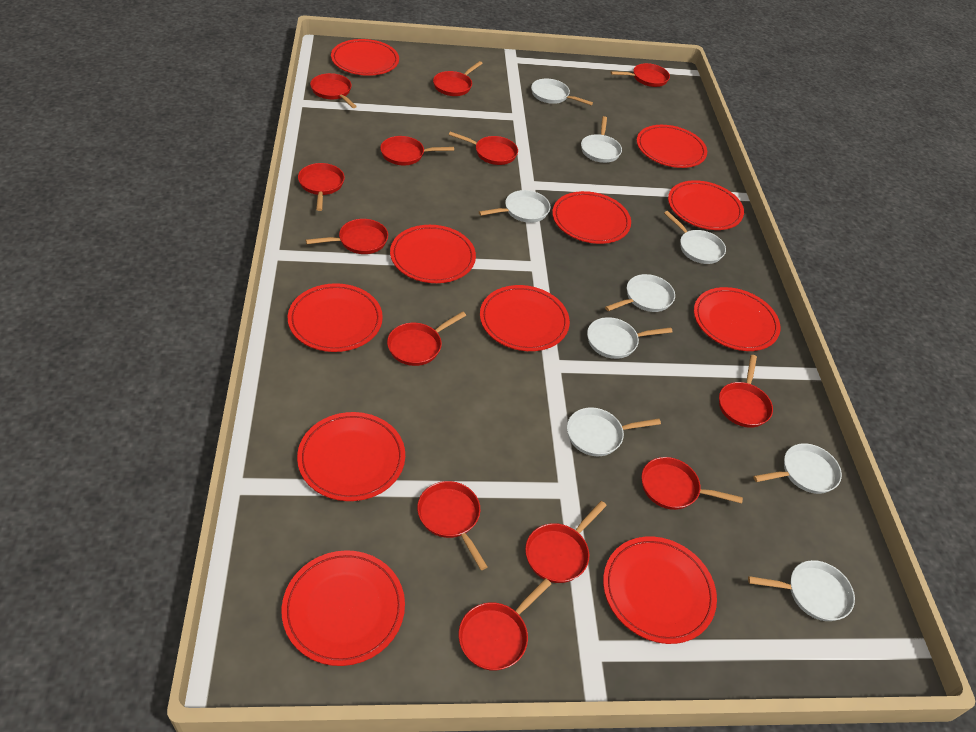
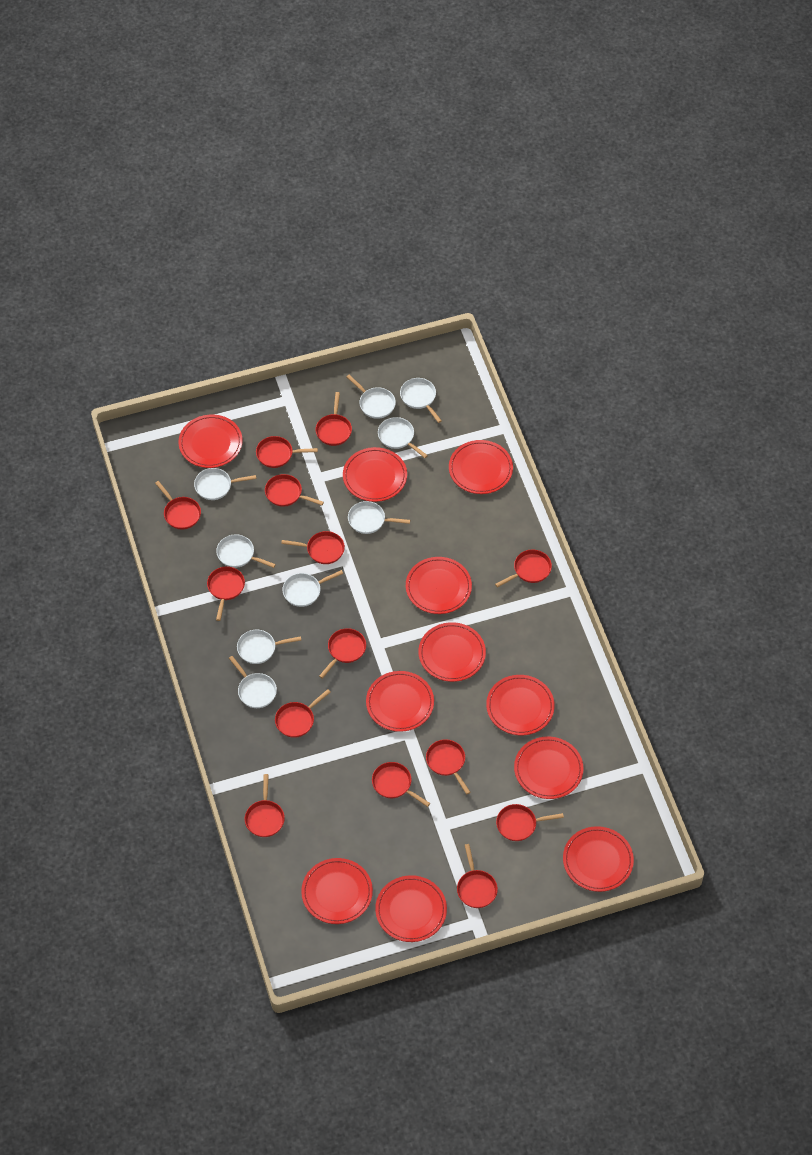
red pan: [298,163,345,211] [306,219,388,254] [310,73,357,108] [380,136,454,165] [387,311,466,366] [417,481,488,570] [433,61,483,96] [449,132,518,165] [459,578,551,671] [525,501,607,583] [611,63,670,87] [641,457,743,510] [719,355,773,428] = 13 -> [155,481,201,530] [207,567,245,621] [245,774,285,837] [256,436,318,468] [265,474,324,507] [275,689,331,738] [281,531,345,564] [316,392,352,446] [319,628,366,679] [372,762,430,807] [426,739,470,795] [457,844,498,908] [495,549,552,588] [496,804,564,841] = 14

